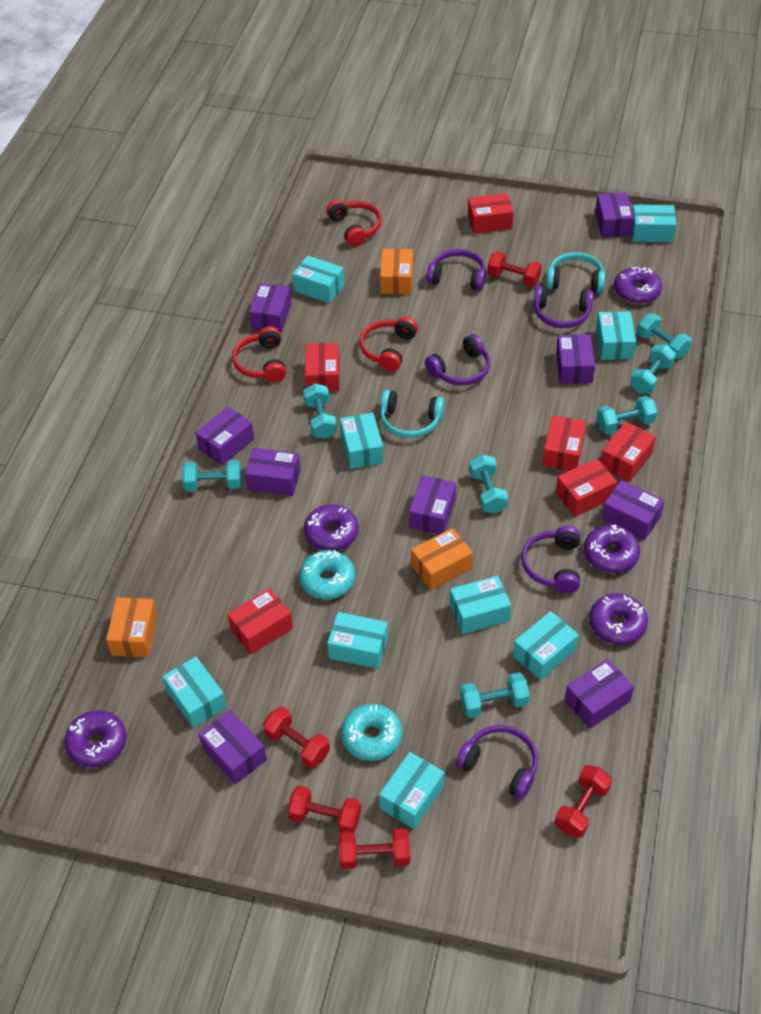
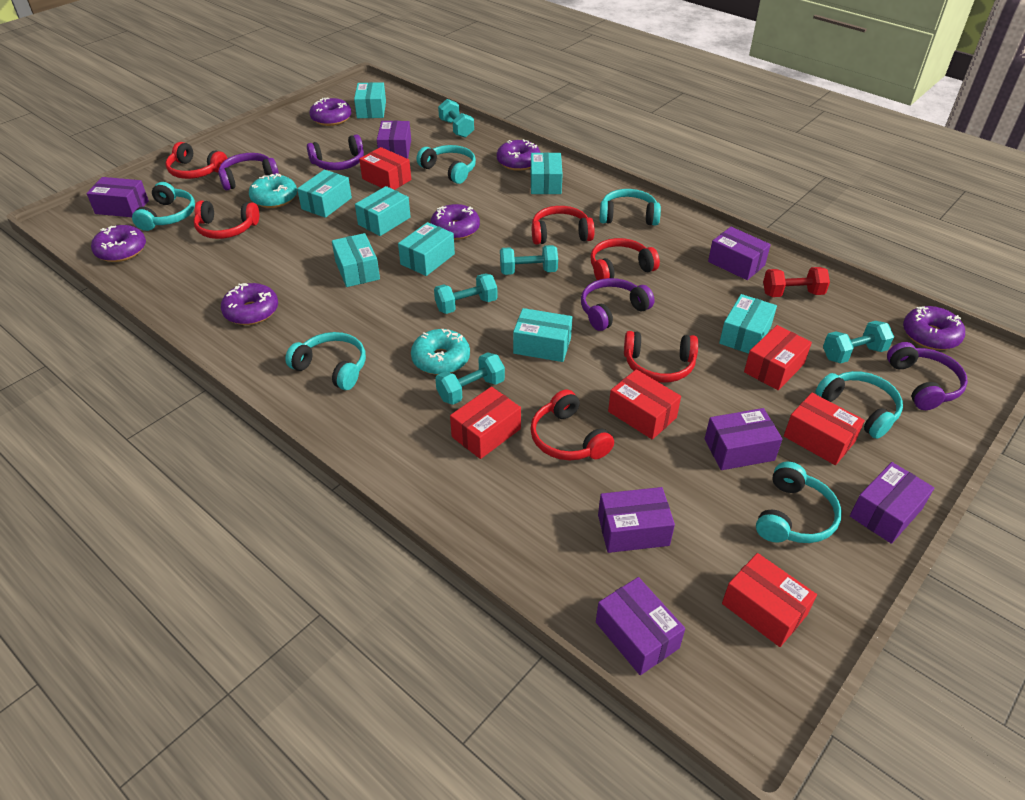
orange box: [106,597,158,657] [380,248,413,294] [411,528,473,590] = 3 -> none = 0
purple box: [196,407,254,466] [199,710,267,784] [245,448,301,496] [249,283,292,333] [409,475,456,534] [556,335,595,384] [564,659,634,729] [595,192,634,237] [602,480,664,540] = 9 -> [87,177,149,217] [377,121,411,159] [596,577,685,675] [598,487,675,553] [705,408,782,470] [708,227,771,280] [850,462,934,544] = 7
purple donut: [64,710,126,768] [304,504,359,551] [584,525,640,573] [589,593,648,645] [614,267,662,304] = 5 -> [91,225,146,262] [221,283,278,325] [310,98,352,126] [431,204,480,240] [497,139,541,171] [903,306,965,350] = 6
purple headphones: [425,334,490,385] [427,249,486,291] [456,725,538,799] [521,526,581,593] [534,285,593,328] = 5 -> [218,153,279,190] [307,134,364,170] [581,278,655,331] [887,342,968,410] = 4
red dumbbell: [263,707,330,768] [287,785,361,833] [339,829,410,869] [488,251,542,287] [555,765,612,838] = 5 -> [763,267,830,297] = 1
red headphones: [232,326,286,382] [326,200,382,247] [359,317,418,371] = 3 -> [166,142,228,179] [194,200,259,239] [530,389,614,460] [532,206,595,245] [590,238,660,280] [624,331,698,383] = 6
turquoise box: [162,656,227,728] [292,255,345,303] [327,612,388,669] [340,412,384,469] [379,752,444,829] [450,576,511,634] [513,611,579,680] [596,311,636,360] [632,205,677,242] = 9 -> [297,170,352,218] [332,233,380,287] [354,82,386,118] [355,186,411,236] [398,222,455,276] [513,308,572,362] [531,152,563,194] [719,294,777,354] = 8
turquoise dumbbell: [182,460,242,491] [303,383,337,439] [460,673,530,718] [469,455,508,514] [597,396,657,434] [630,344,676,393] [637,313,692,359] = 7 -> [434,273,497,314] [435,352,505,405] [438,99,474,138] [500,245,558,275] [823,321,894,363] = 5
turquoise headphones: [380,390,445,438] [546,252,605,293] = 2 -> [132,182,195,231] [285,332,366,390] [417,145,476,184] [600,189,661,226] [756,462,842,543] [815,371,903,439] = 6

